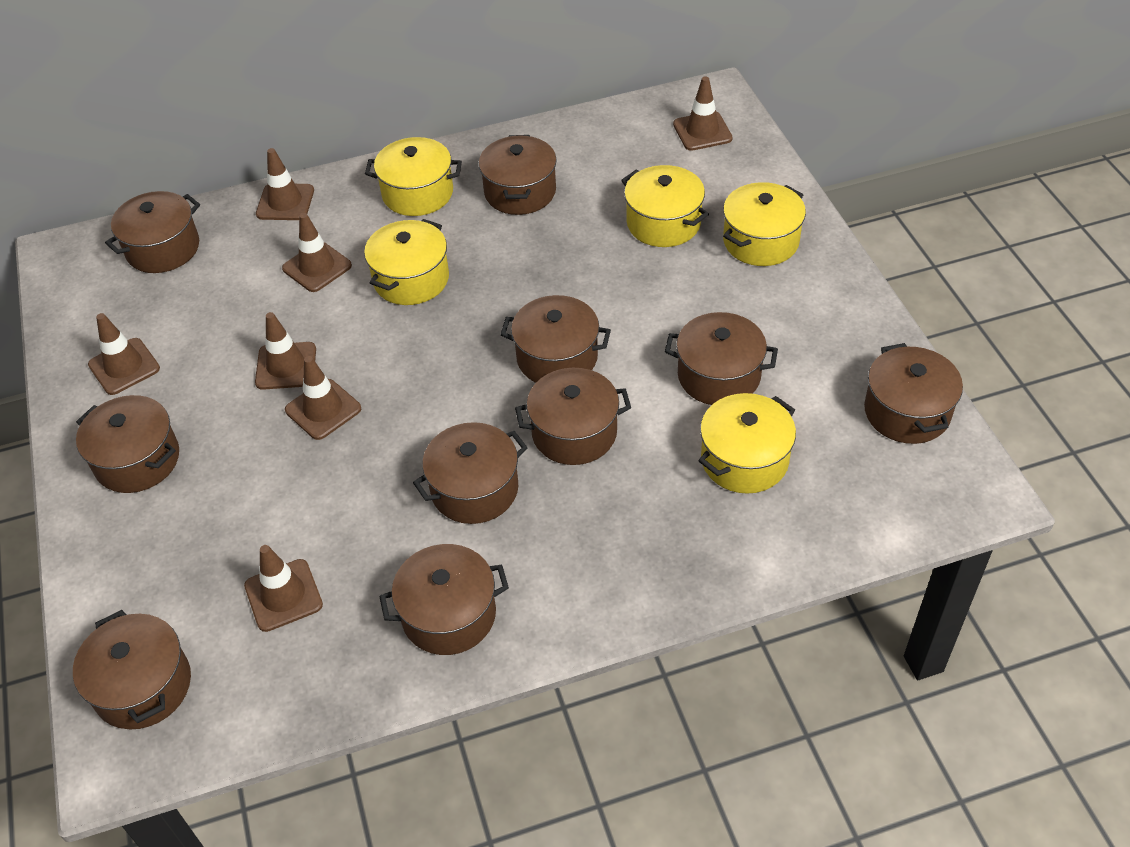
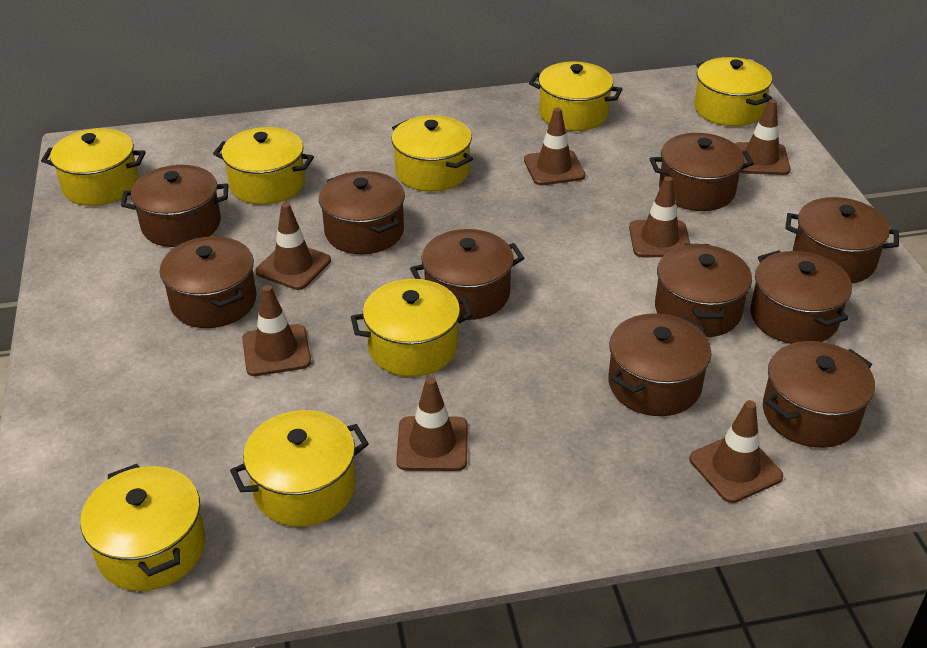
yellow pot: [364,219,449,305] [365,137,462,216] [621,165,709,247] [698,393,796,494] [723,182,806,266] = 5 -> [41,128,146,206] [80,464,205,591] [213,127,314,205] [230,410,369,527] [351,279,473,377] [392,115,473,192] [529,61,623,131] [694,57,772,126] = 8

